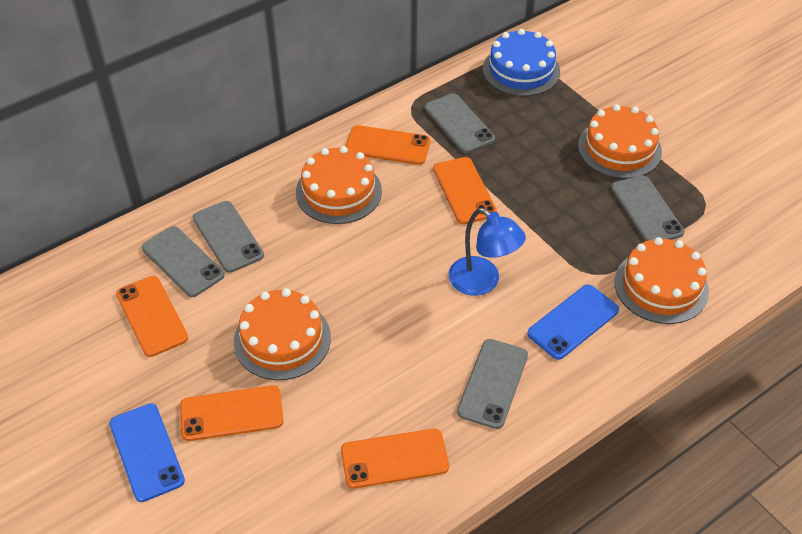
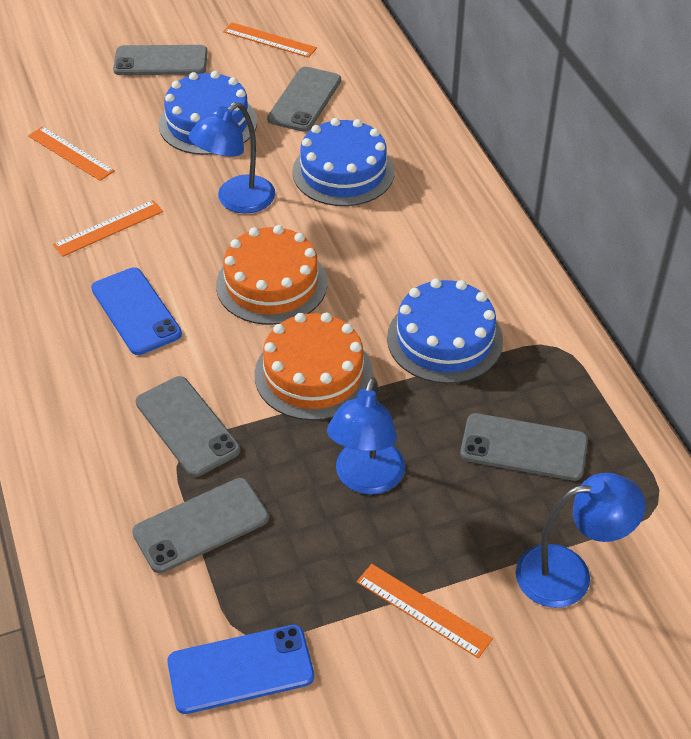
blue cake: [483,29,560,96] = 1 -> [159,71,257,155] [292,118,395,206] [387,279,503,384] = 3
blue lamp: [448,208,526,296] = 1 -> [188,102,275,214] [327,377,405,495] [516,473,646,608] = 3
orange cake: [234,288,331,380] [296,146,382,224] [578,104,662,179] [614,237,709,324] = 4 -> [216,225,327,325] [254,313,373,420] = 2
orange phone: [116,276,188,357] [180,385,284,441] [341,429,449,489] [345,125,431,165] [433,157,497,224] = 5 -> none = 0
orange ruler: none = 0 -> [28,126,115,181] [53,200,163,257] [223,22,317,58] [357,564,493,658] = 4

